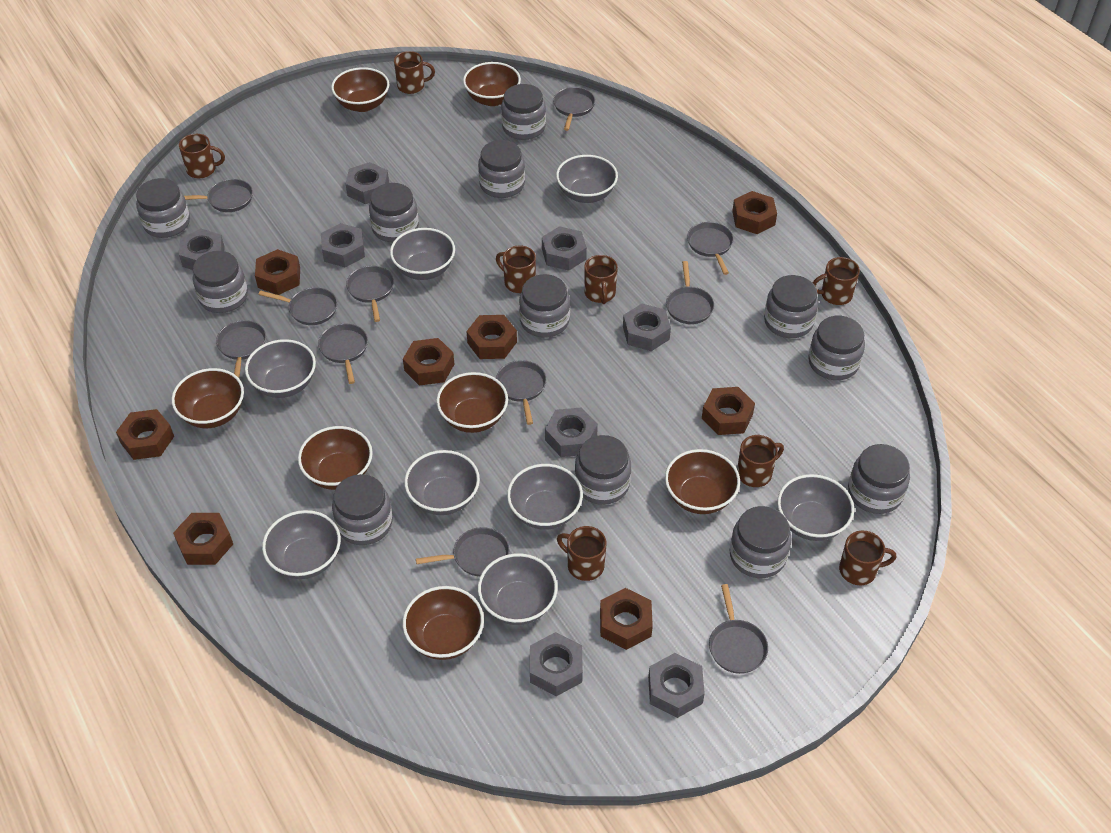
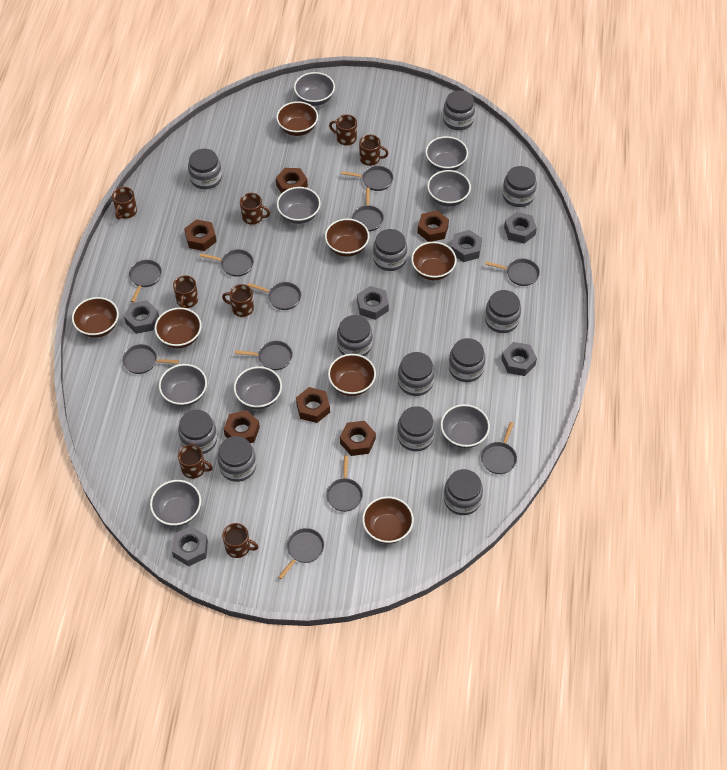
brown nut: [116,409,174,460] [173,513,233,565] [255,249,300,295] [403,338,454,386] [467,315,517,359] [600,588,653,650] [702,387,755,435] [732,191,777,234] = 8 -> [184,219,217,251] [224,410,260,443] [276,168,308,193] [296,387,330,423] [340,421,376,456] [417,211,449,242] = 6
grey nut: [179,229,225,270] [321,223,365,268] [346,162,389,204] [530,632,583,696] [542,226,587,271] [545,407,598,457] [623,304,671,351] [648,653,705,718] = 8 -> [124,300,159,334] [172,526,208,566] [357,286,389,320] [451,230,482,262] [501,342,537,376] [504,212,537,244] = 6

